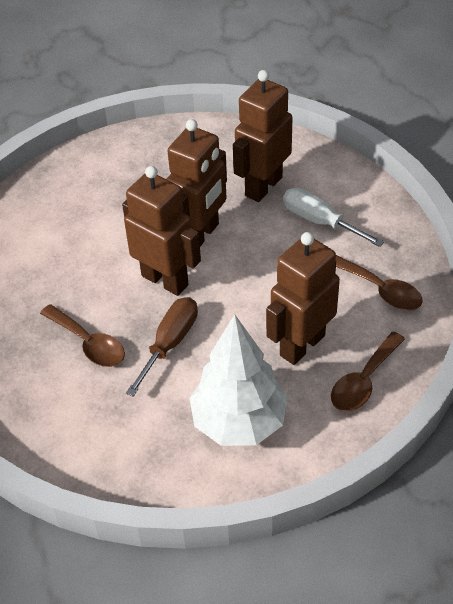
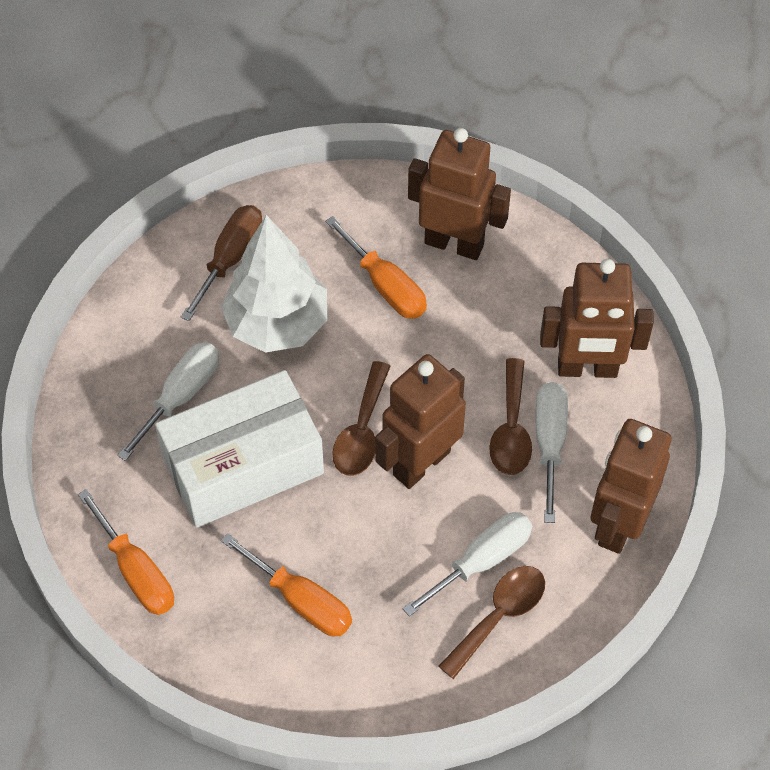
orange screwdriver: none = 0 -> [78,489,174,615] [221,533,352,636] [325,216,427,319] = 3
white box: none = 0 -> [155,370,324,528] = 1
white screwdriver: [283,188,384,247] = 1 -> [117,342,219,461] [402,512,532,616] [536,382,568,523] = 3

